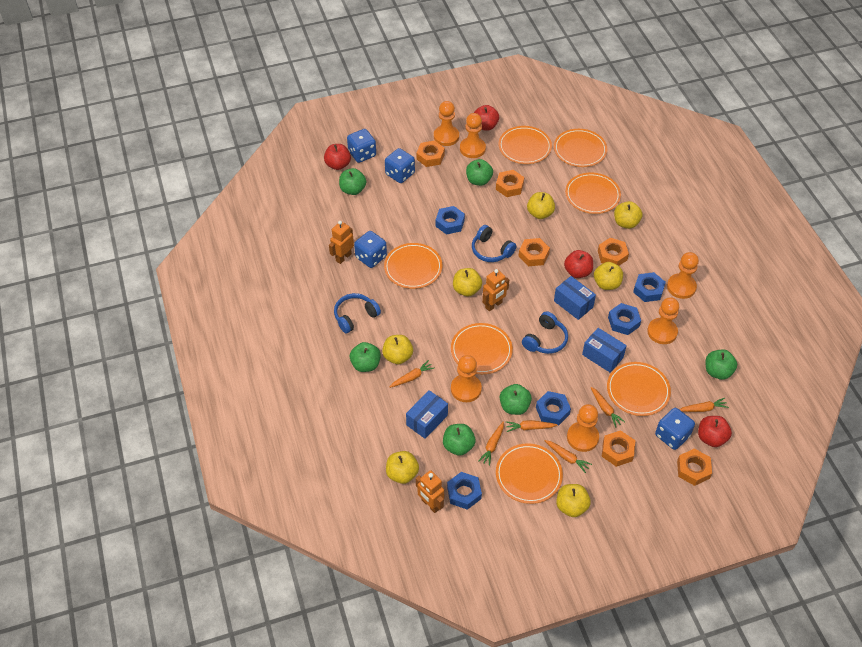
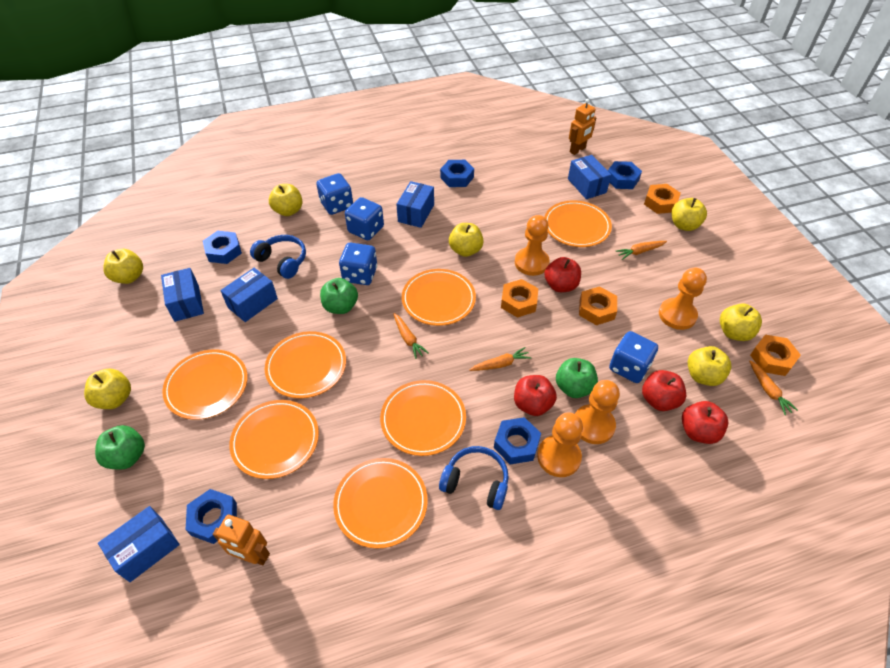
blue box: [406,390,448,439] [554,276,596,320] [582,328,627,373] = 3 -> [98,506,180,582] [161,268,204,322] [220,268,278,322] [396,181,434,228] [568,155,611,199] = 5
blue headphones: [334,293,381,333] [472,225,517,262] [522,311,568,354] = 3 -> [250,235,306,279] [439,446,509,510] = 2
green apple: [339,168,366,195] [350,342,381,372] [443,424,476,456] [466,159,493,186] [500,384,532,415] [705,349,737,380] = 6 -> [95,425,145,470] [320,278,358,314] [556,358,598,398] = 3
orange carrot: [390,360,435,388] [478,422,504,466] [506,420,558,432] [545,440,592,473] [591,387,625,427] [679,398,729,412] = 6 -> [393,313,429,359] [469,347,531,371] [616,241,667,260] [749,360,798,415] = 4
orange nut: [416,141,445,167] [496,170,524,197] [518,238,550,266] [598,238,629,266] [602,430,635,467] [677,448,712,486] = 6 -> [501,279,538,318] [579,286,617,325] [644,184,681,214] [750,335,801,376] = 4
orange pawn: [434,101,459,146] [451,355,482,402] [460,113,486,158] [567,404,599,452] [647,297,679,344] [667,252,699,299] = 6 -> [515,215,550,276] [537,412,583,477] [575,380,620,444] [659,268,707,330] = 4
orange robot: [329,221,354,264] [416,470,444,513] [482,269,509,312] = 3 -> [213,515,270,565] [569,99,596,155] = 2

